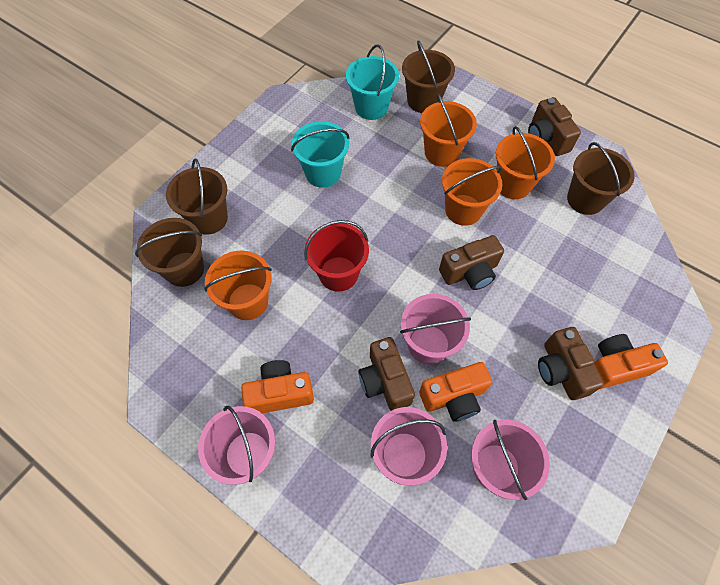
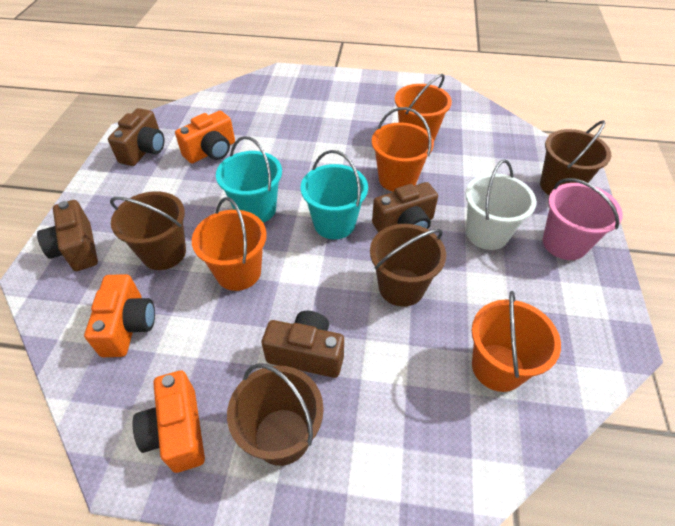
pink bucket: [198,406,275,485] [370,407,447,486] [400,294,471,365] [471,420,550,500] = 4 -> [543,178,623,260] = 1
red bucket: [304,220,369,292] = 1 -> none = 0
white bucket: none = 0 -> [466,159,536,250] = 1

